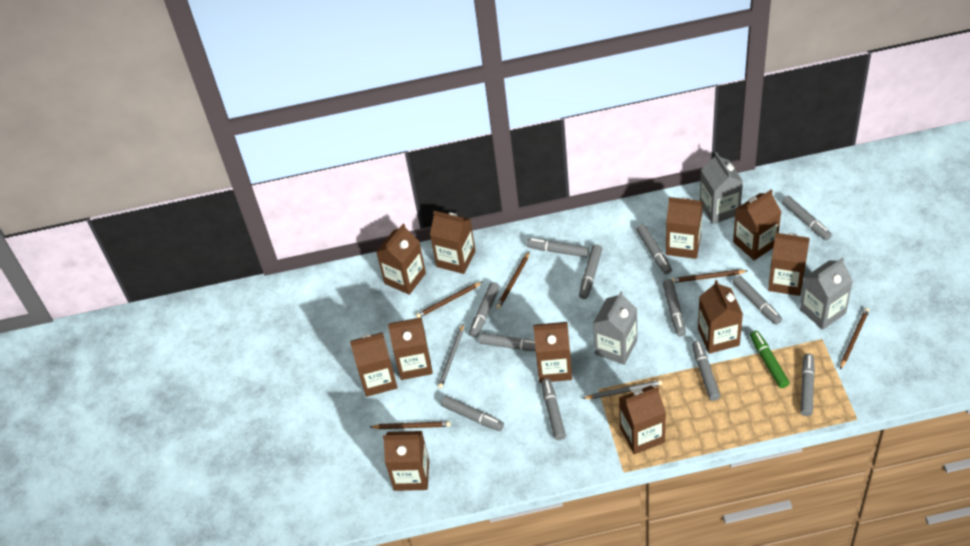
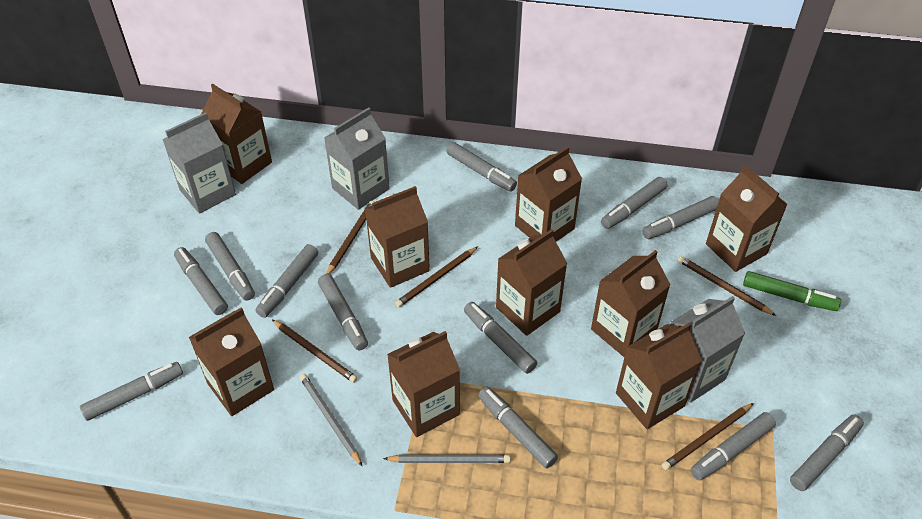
brown carton: [350,332,397,397] [376,223,426,295] [383,431,429,491] [388,317,433,380] [430,211,475,274] [533,322,572,383] [619,385,666,454] [666,197,703,259] [698,280,743,354] [733,190,781,260] [768,233,810,296] = 11 -> [189,307,274,416] [201,84,272,184] [365,186,430,288] [387,331,460,437] [496,229,567,336] [515,146,582,242] [591,250,671,357] [616,322,702,429] [706,165,788,272] = 9

